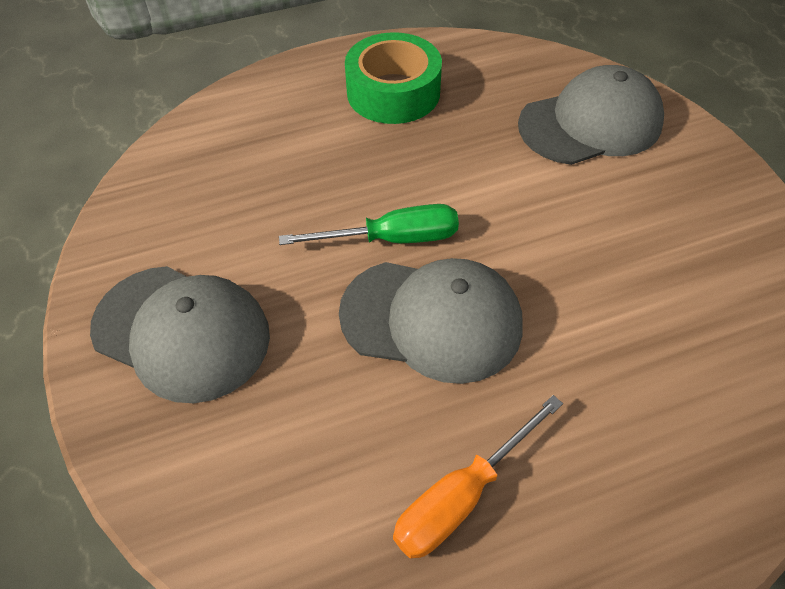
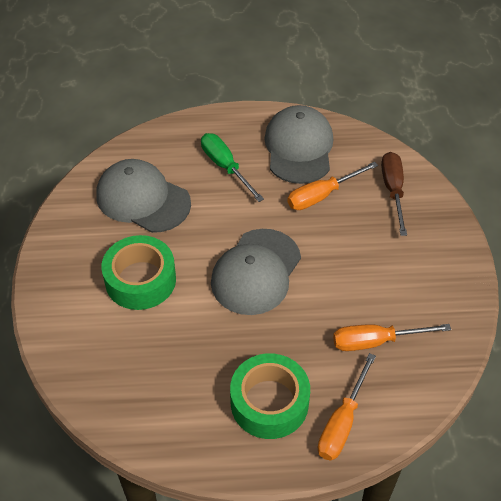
brown screwdriver: none = 0 -> [381,152,407,236] = 1
green tape: [345,32,442,124] = 1 -> [102,235,176,310] [230,353,310,439] = 2
orange screwdriver: [393,395,563,559] = 1 -> [287,162,378,210] [318,353,376,461] [333,324,451,351] = 3

